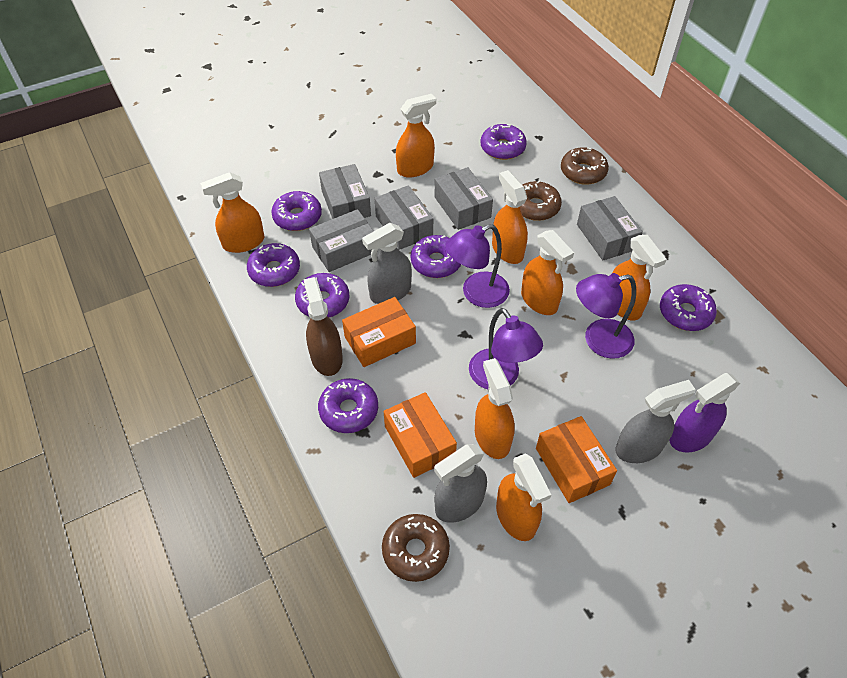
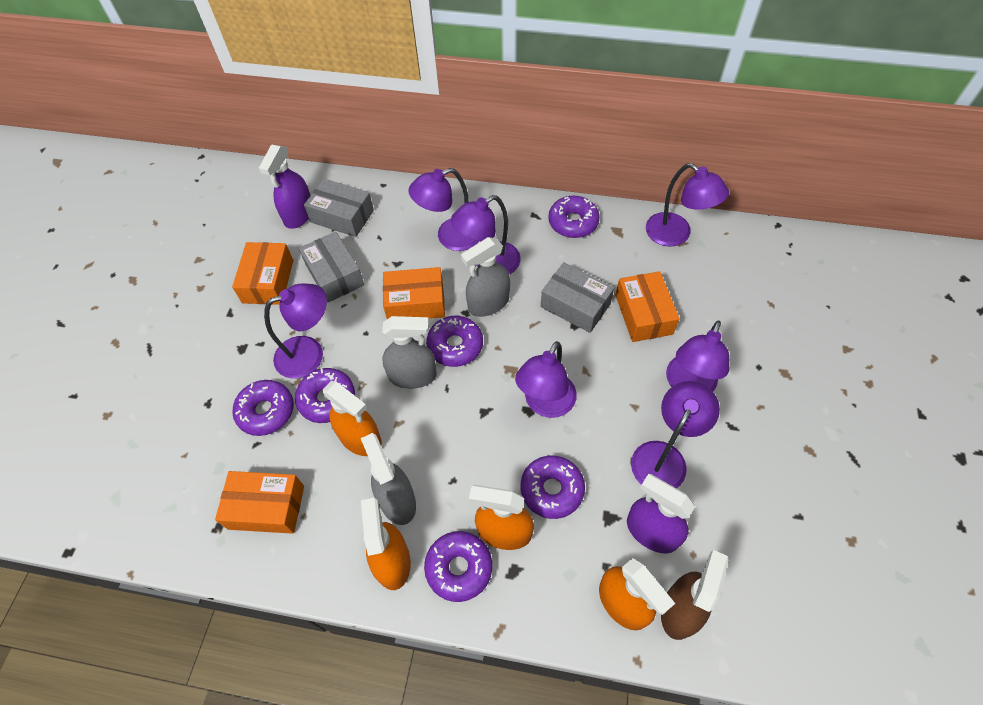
brown donut: [382,514,450,582] [520,180,562,221] [561,147,609,185] = 3 -> none = 0
grey box: [309,209,374,272] [319,164,371,219] [374,185,433,250] [435,167,493,230] [577,196,643,260] = 5 -> [299,232,364,303] [304,178,374,237] [541,262,614,333] = 3
orange box: [342,297,416,367] [384,392,457,478] [536,416,617,503] = 3 -> [215,471,304,534] [232,242,293,305] [383,267,445,319] [615,271,680,342] = 4
orange spray bottle: [200,172,264,253] [396,94,436,178] [475,358,515,459] [492,170,528,264] [496,453,551,541] [521,230,574,315] [612,235,667,321] = 7 -> [323,381,382,456] [361,498,411,590] [469,485,534,550] [599,558,675,630] = 4
purple donut: [247,243,300,287] [271,191,322,231] [295,273,350,318] [318,378,378,433] [411,235,461,278] [481,124,527,160] [660,284,717,331] = 7 -> [232,380,294,436] [295,368,355,423] [424,531,492,602] [426,316,483,367] [521,456,585,519] [548,196,600,238] = 6
purple lamp: [445,224,510,308] [469,308,543,390] [576,273,636,359] = 3 -> [264,283,327,379] [408,168,479,251] [451,195,521,275] [515,341,577,418] [631,381,720,488] [646,163,729,247] [666,321,729,391] = 7
purple spray bottle: [669,373,740,453] = 1 -> [259,145,311,229] [627,474,695,553] = 2

